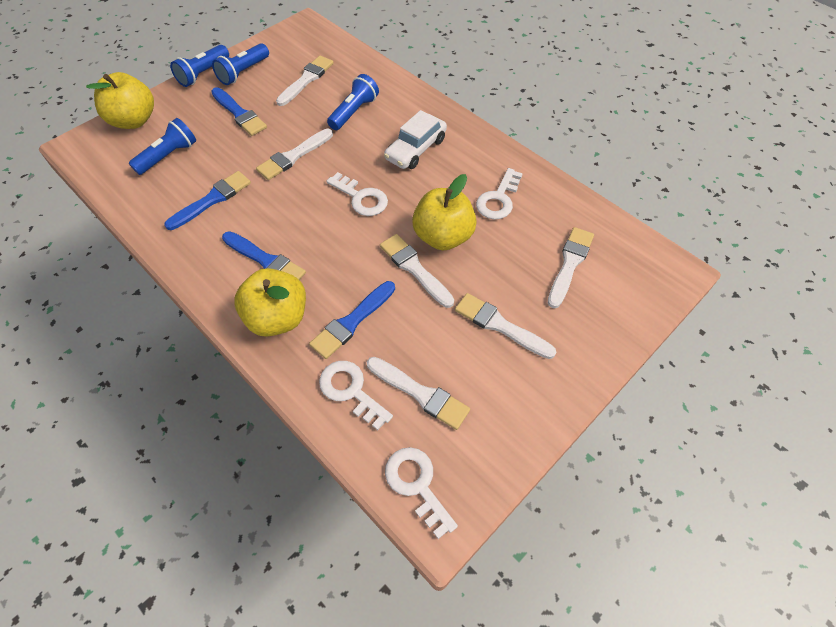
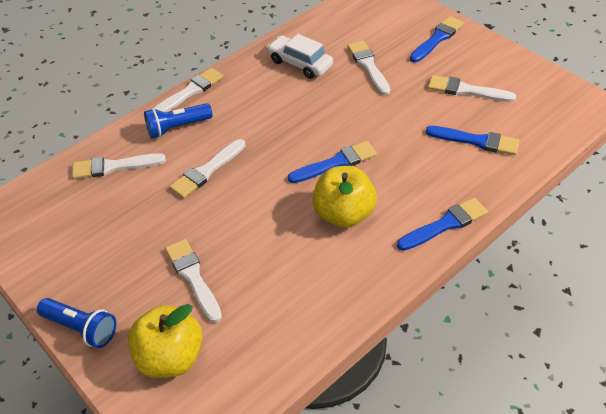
blue flashlight: [129,118,196,175] [170,45,229,87] [212,43,269,85] [327,74,379,130] = 4 -> [37,298,116,348] [144,103,212,138] = 2
white key: [319,361,393,430] [326,172,388,216] [385,447,458,539] [476,168,523,220] = 4 -> none = 0
yellow apple: [86,72,154,129] [234,268,306,337] [412,174,477,250] = 3 -> [128,304,203,378] [313,166,377,228] = 2

